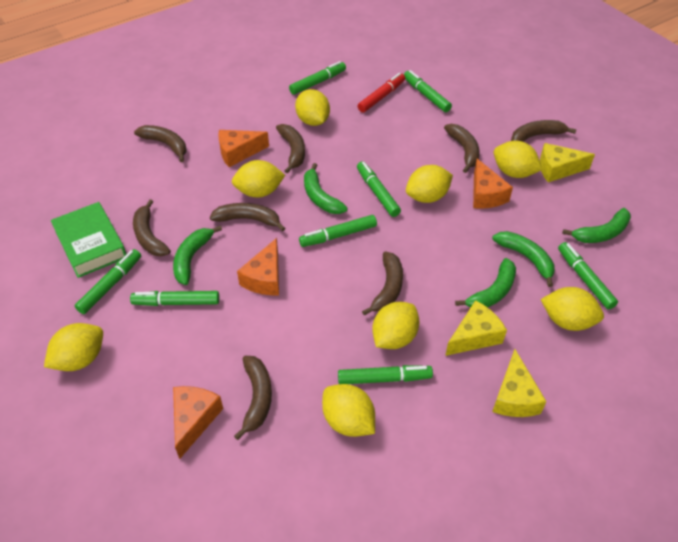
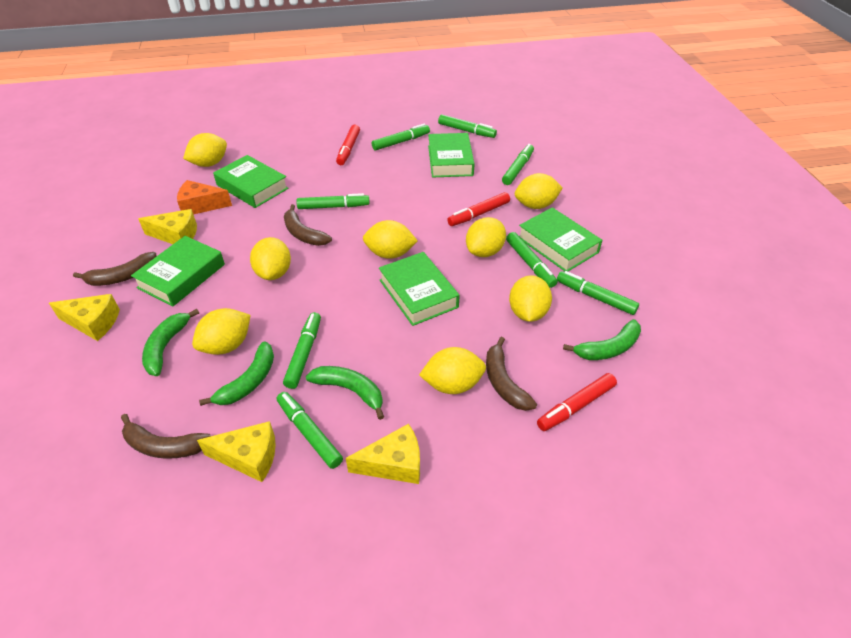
brown banana: [133,199,171,256] [134,125,186,162] [210,203,285,231] [234,356,272,440] [276,124,305,174] [362,251,403,316] [444,124,480,173] [511,120,577,142] = 8 -> [73,252,156,286] [121,414,211,459] [284,204,332,246] [486,337,537,411] = 4
green banana: [173,226,222,285] [304,163,348,214] [455,258,516,308] [492,231,555,287] [562,208,631,243] = 5 -> [142,309,199,376] [199,341,274,406] [306,366,384,420] [563,319,641,360] = 4
green book: [51,202,126,278] = 1 -> [131,236,225,307] [213,155,289,208] [379,252,460,326] [428,133,475,178] [519,207,602,271] = 5
orange cheese: [173,386,223,459] [218,130,269,167] [237,238,279,295] [473,159,513,209] = 4 -> [177,180,232,214] = 1
red marker: [358,73,405,113] = 1 -> [336,124,360,165] [447,192,510,226] [537,373,617,431] = 3
yellow cheese: [445,300,507,356] [492,349,547,417] [540,143,595,182] = 3 -> [49,294,120,341] [139,209,197,244] [197,421,276,482] [346,424,420,484] = 4

